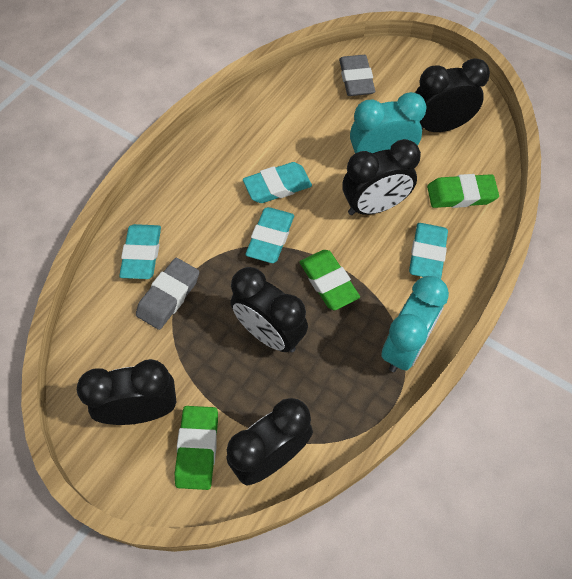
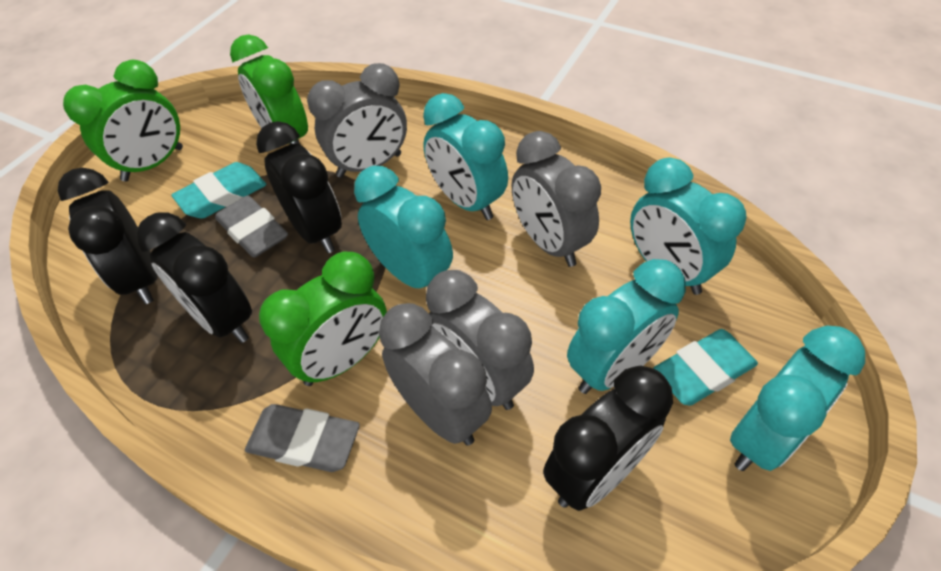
black clock: [77,359,176,425] [227,398,313,485] [230,267,308,352] [342,139,421,215] [415,58,490,132] = 5 -> [58,168,157,304] [136,213,252,343] [256,121,342,253] [543,365,673,511] = 4
green clock: none = 0 -> [63,60,183,182] [230,34,308,144] [259,252,387,386] = 3
green eraser: [175,406,218,490] [300,250,360,310] [427,174,499,208] = 3 -> none = 0
grey clock: none = 0 -> [307,63,407,178] [379,303,492,446] [426,270,534,410] [512,131,601,267] = 4
turquoise clock: [350,92,427,153] [381,276,449,372] = 2 -> [354,166,453,288] [423,93,508,220] [567,259,686,394] [630,158,747,295] [730,325,865,471] = 5
turquoise eraser: [119,224,161,279] [243,162,312,203] [245,207,294,263] [409,223,448,279] = 4 -> [171,162,267,219] [653,329,758,406] = 2

